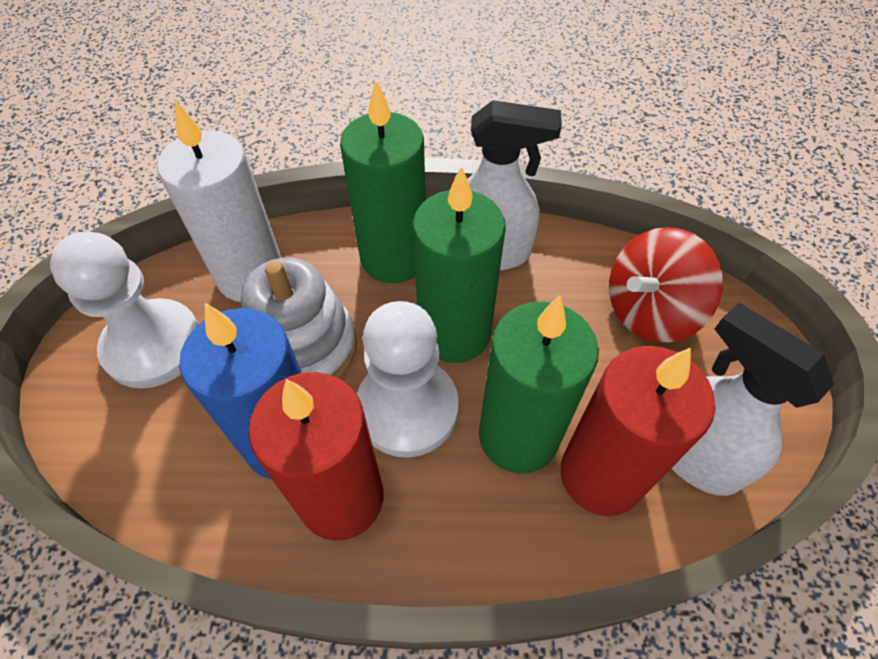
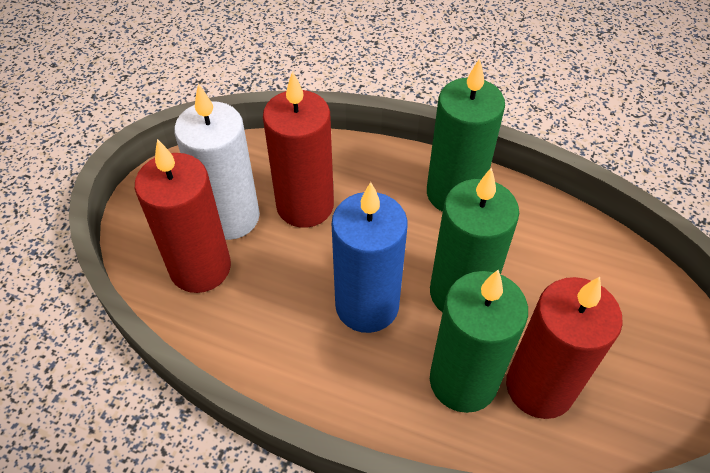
red candle: [248,372,384,541] [560,346,715,516] = 2 -> [135,139,231,293] [263,71,334,228] [506,277,623,419] = 3
red spinning top: [609,227,723,342] = 1 -> none = 0
white pawn: [50,231,199,389] [357,301,459,458] = 2 -> none = 0
white spray bottle: [467,100,562,270] [671,303,834,496] = 2 -> none = 0
white stacking toy: [241,257,357,379] = 1 -> none = 0

